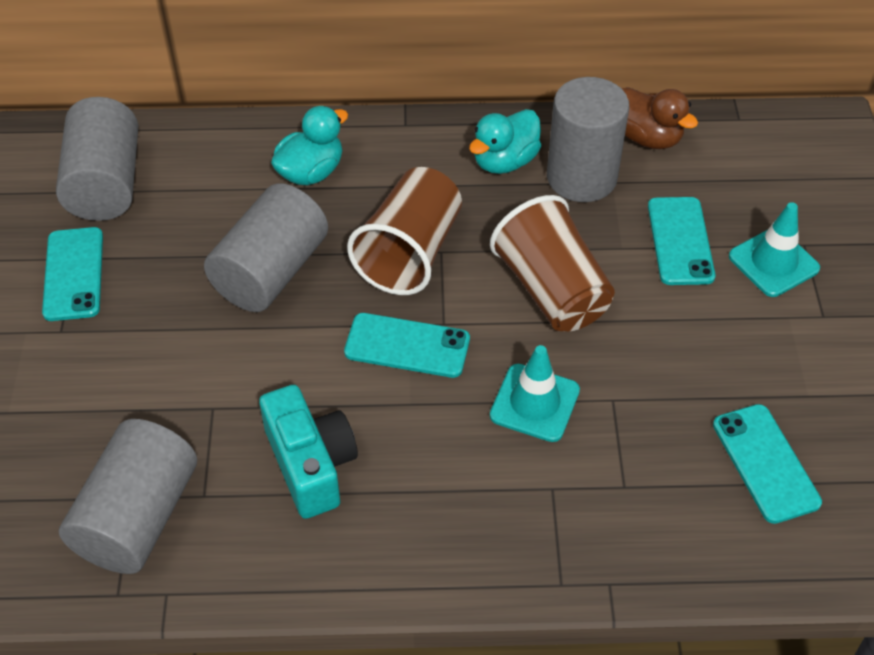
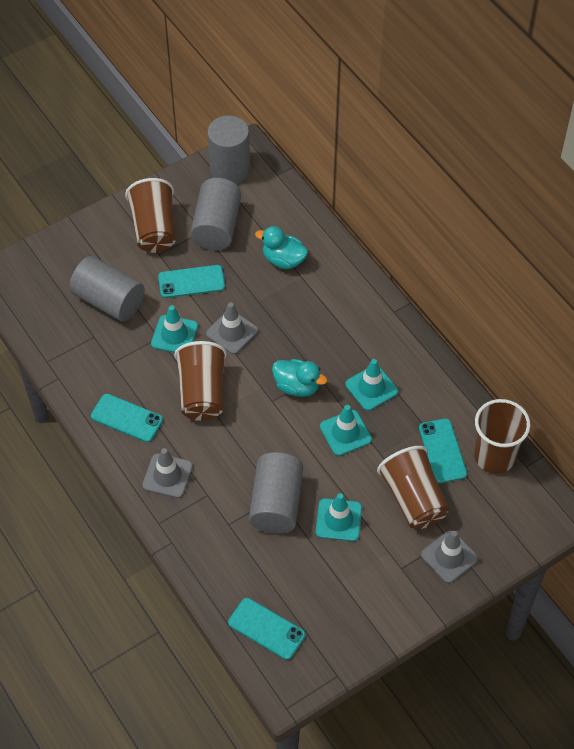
brown cup: [347,167,462,295] [490,195,615,331] = 2 -> [125,178,176,253] [174,341,227,421] [377,446,449,529] [474,399,531,474] = 4
brown duck: [622,87,698,149] = 1 -> none = 0
grey traffic cone: none = 0 -> [142,448,193,498] [206,302,258,354] [421,530,478,583] = 3
turquoise camera: [259,385,358,519] = 1 -> none = 0
turquoise traffic cone: [490,345,580,442] [729,202,820,297] = 2 -> [151,305,198,353] [316,493,362,541] [320,405,372,456] [345,359,398,411] = 4

